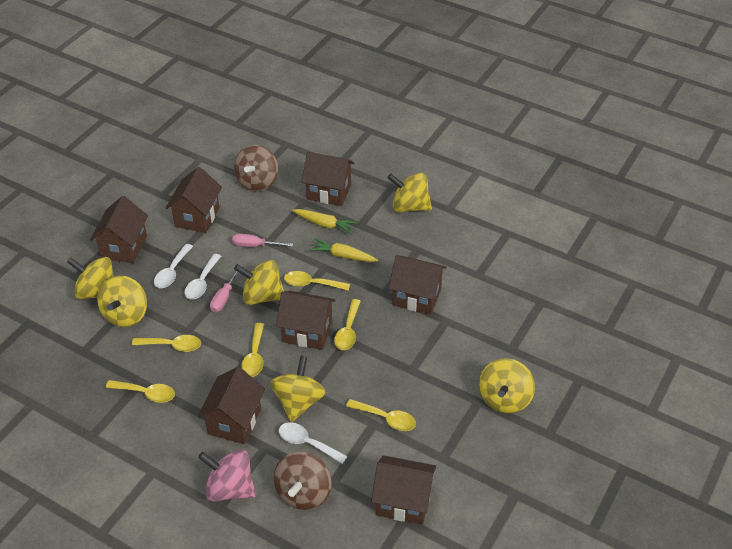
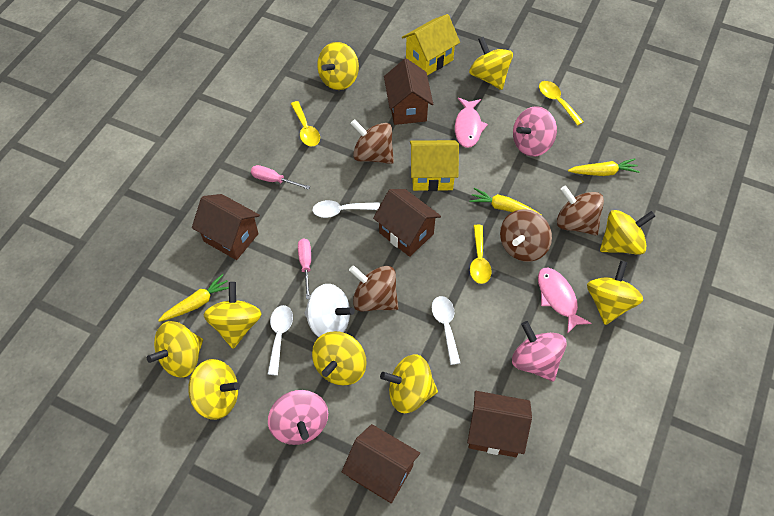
brown house: [90,196,148,263] [166,167,222,233] [198,367,265,444] [276,291,336,350] [302,152,354,206] [371,455,436,524] [388,255,447,315] = 7 -> [192,194,260,260] [342,424,420,503] [373,189,441,257] [384,58,433,125] [467,391,532,457] = 5
brown spinning top: [234,145,278,191] [273,452,332,510] = 2 -> [349,265,398,311] [350,119,394,164] [500,209,552,262] [557,186,604,235] = 4
pink fish: none = 0 -> [455,98,488,148] [538,268,592,334] = 2
pink spinning top: [198,450,256,502] = 1 -> [268,390,328,445] [512,321,567,381] [513,106,557,157] = 3
white spinning top: none = 0 -> [304,284,355,337] = 1
yellow carrot: [292,209,357,234] [309,238,378,262] = 2 -> [158,274,229,322] [469,188,542,216] [568,158,640,176] = 3
yellow house: none = 0 -> [402,14,460,75] [410,140,459,191] = 2
yellow spinning top: [67,257,113,299] [97,276,147,327] [234,260,284,305] [270,356,326,422] [388,173,432,212] [479,358,535,413] = 6 -> [147,321,203,378] [188,359,240,420] [204,282,262,349] [312,331,366,385] [317,42,359,90] [380,354,438,413] [469,37,513,90] [587,260,643,325] [600,210,655,255] = 9
yellow spoon: [105,380,175,403] [132,335,201,352] [241,323,264,377] [284,271,350,291] [334,299,361,350] [346,399,416,431] = 6 -> [291,101,320,147] [470,225,492,284] [539,81,584,126] = 3

